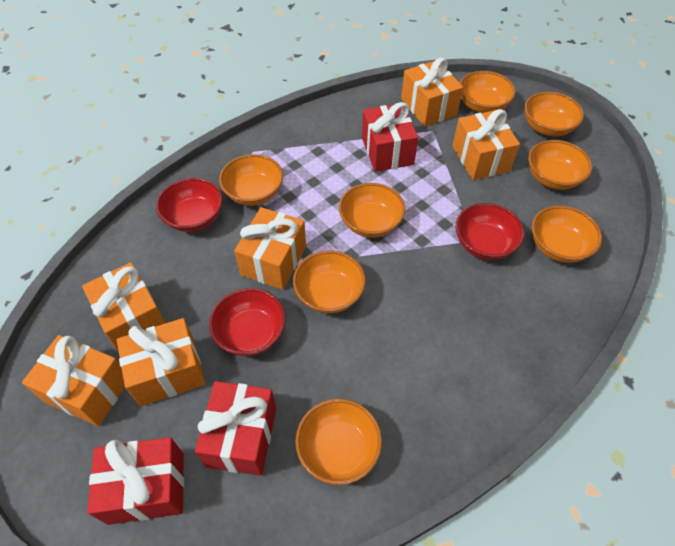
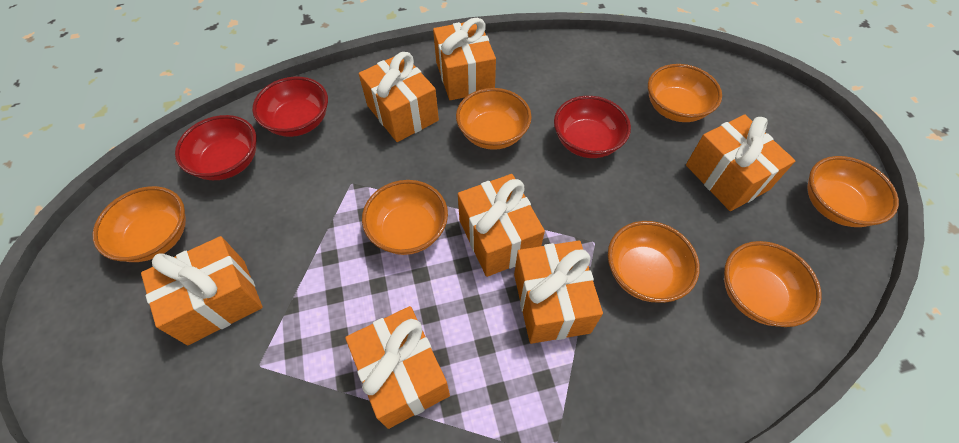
orange bowl: [219,154,283,206] [293,250,366,313] [295,399,382,485] [339,183,405,238] [460,71,516,113] [524,92,584,136] [528,140,592,190] [532,205,602,263] = 8 -> [93,186,186,262] [362,180,448,255] [456,88,532,150] [608,221,700,303] [648,64,722,122] [724,241,822,327] [807,156,899,227] = 7
orange gift: [22,335,125,426] [82,262,165,352] [117,318,206,406] [234,207,306,290] [401,58,463,127] [452,109,520,180] = 6 -> [141,236,263,345] [345,306,450,429] [359,52,439,142] [433,18,496,100] [458,174,545,277] [514,241,603,344] [686,115,795,211] = 7
red gift: [88,437,184,525] [195,381,276,476] [362,102,418,172] = 3 -> none = 0

